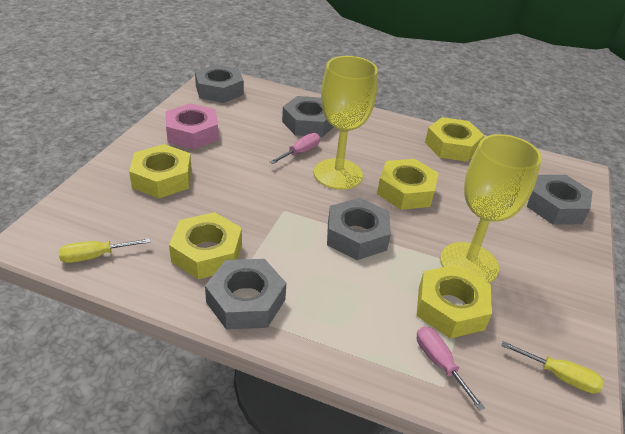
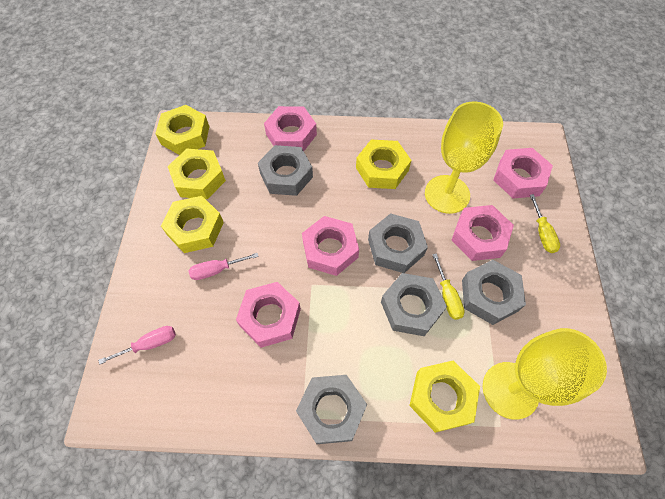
pink nut: [166,103,219,149] = 1 -> [236,282,301,348] [264,106,317,151] [302,216,359,276] [452,205,514,261] [493,148,553,198] = 5

